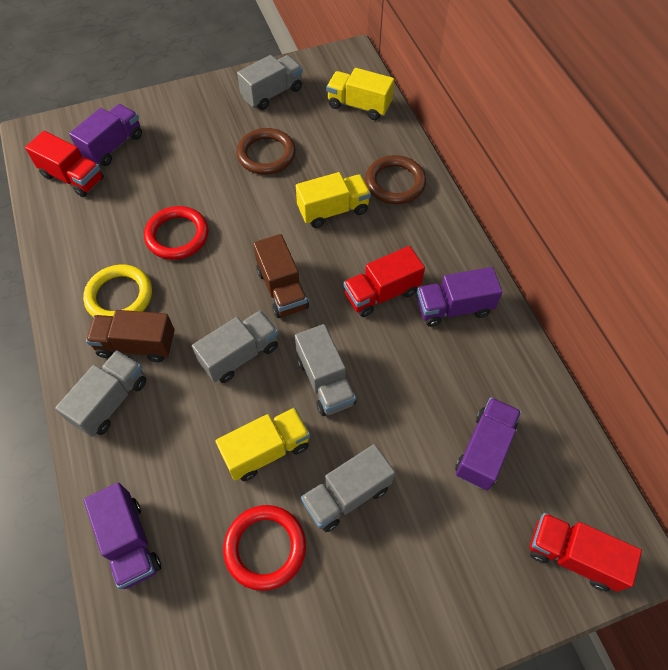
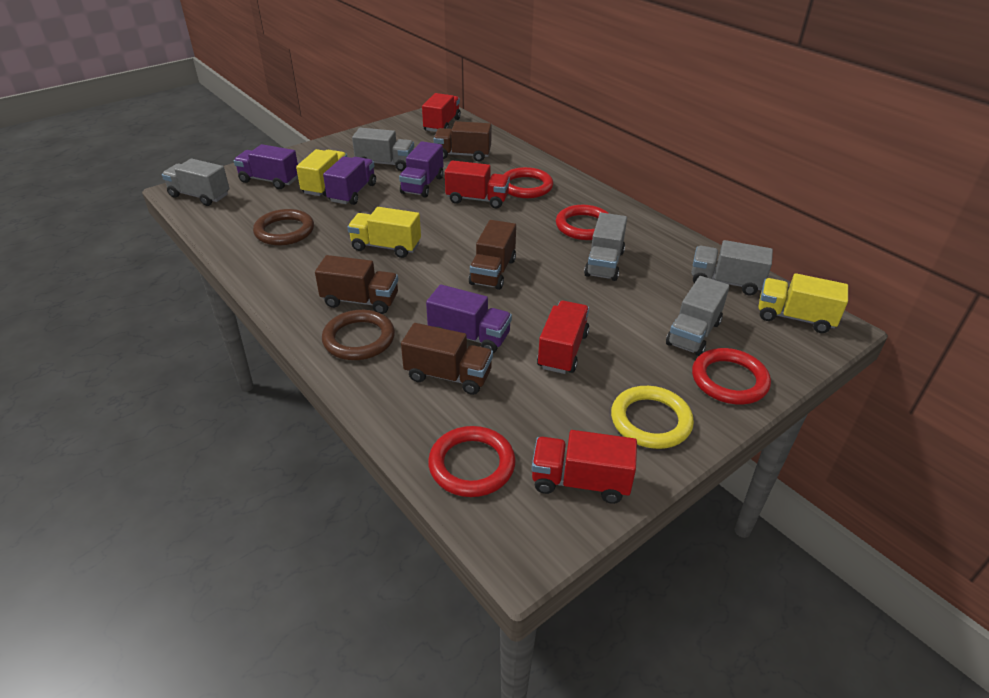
brown truck: [86,310,175,362] [253,234,309,318] = 2 -> [315,255,398,314] [401,323,493,395] [434,121,491,162] [469,220,516,290] = 4
red ring: [144,206,208,260] [223,505,306,591] = 2 -> [428,426,516,497] [503,167,553,198] [556,205,609,240] [692,348,771,404] = 4
red truck: [25,131,104,197] [344,246,425,317] [530,513,642,592] = 3 -> [422,93,461,132] [445,160,510,208] [532,430,637,504] [537,301,589,374] = 4

